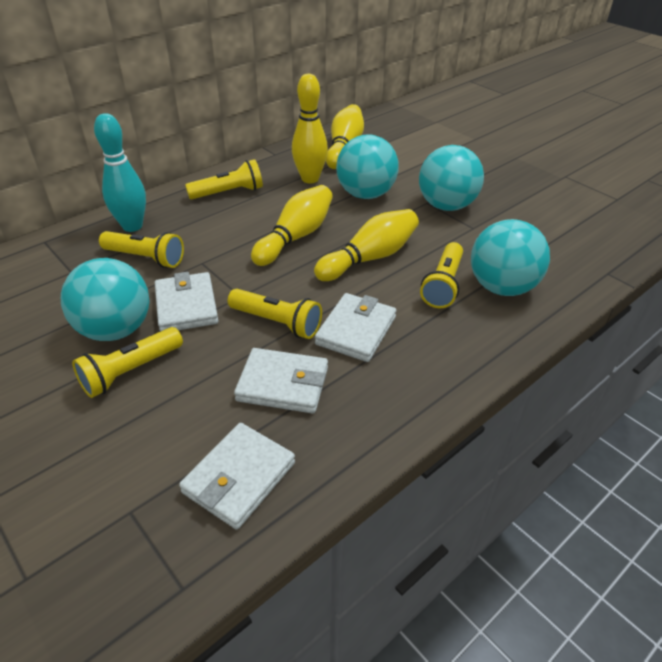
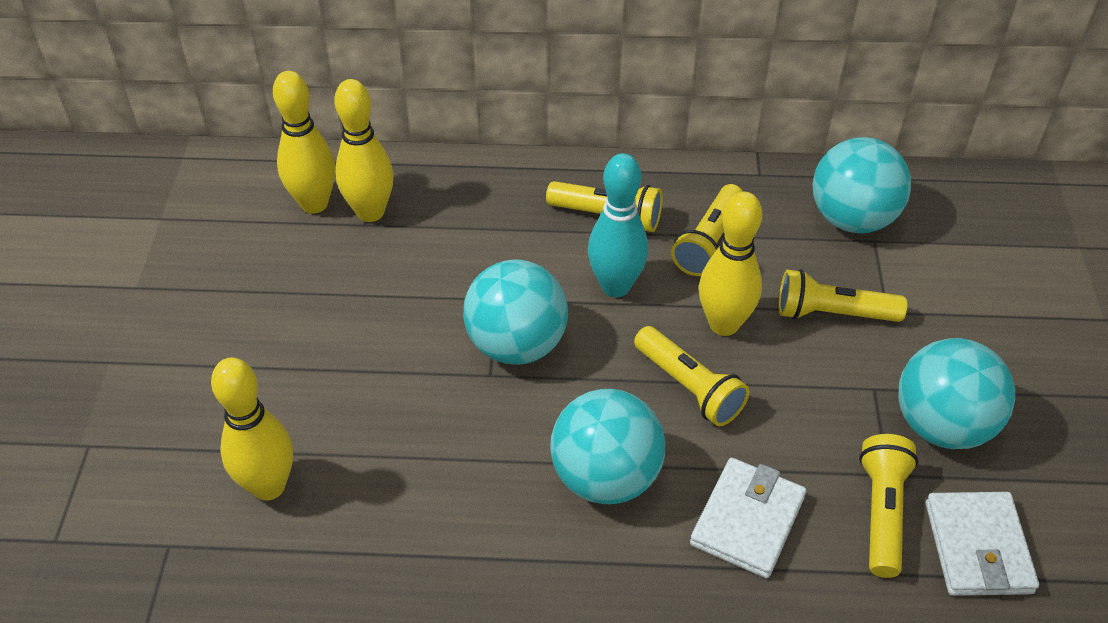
white wallet: [155,272,218,332] [179,423,295,530] [234,348,328,414] [315,293,396,362] = 4 -> [690,458,806,578] [926,492,1039,596] = 2

